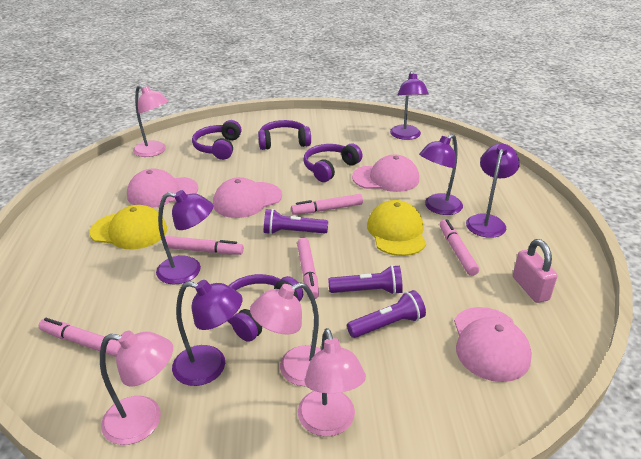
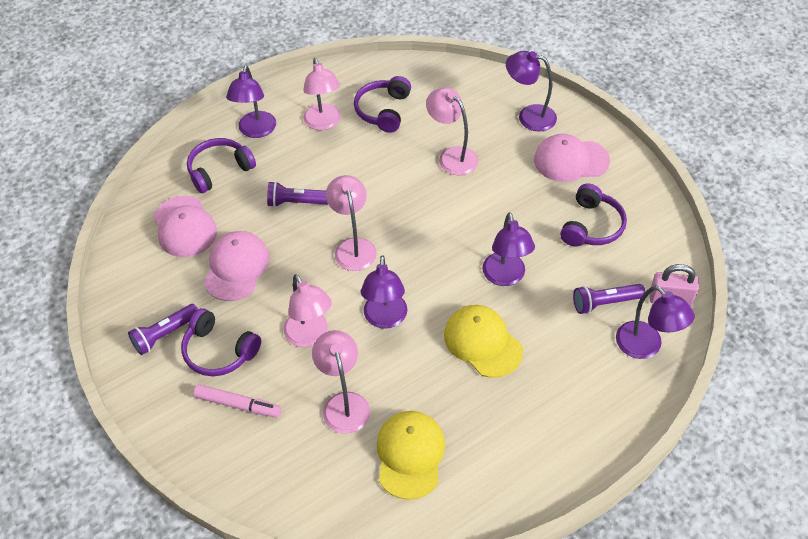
pink cap: [127,169,198,208] [213,177,282,218] [352,155,419,192] [454,307,532,382] = 4 -> [154,196,217,257] [204,231,270,301] [534,134,610,182] = 3
pink lamp: [100,330,173,445] [133,85,169,157] [250,282,321,386] [298,328,366,437] = 4 -> [283,274,332,347] [303,58,341,130] [312,330,370,434] [326,175,377,271] [426,88,478,175] = 5
pink marker: [39,318,121,357] [165,236,244,255] [291,194,363,215] [297,238,319,299] [440,219,479,276] = 5 -> [193,384,281,418] = 1

